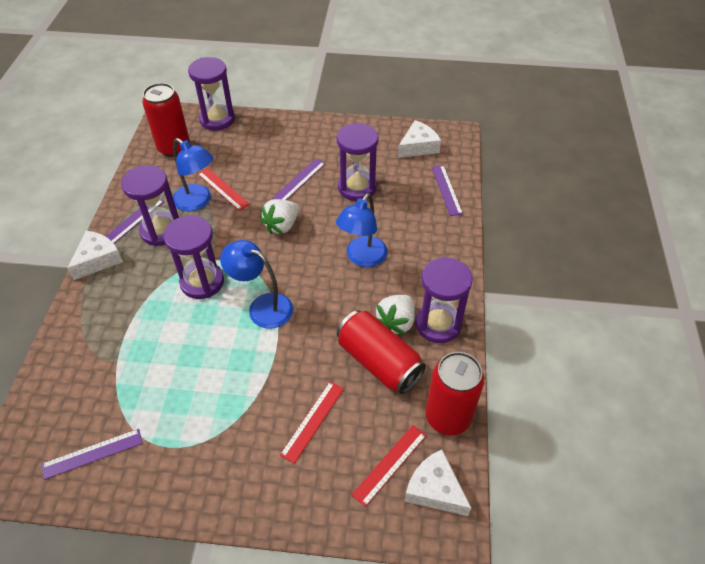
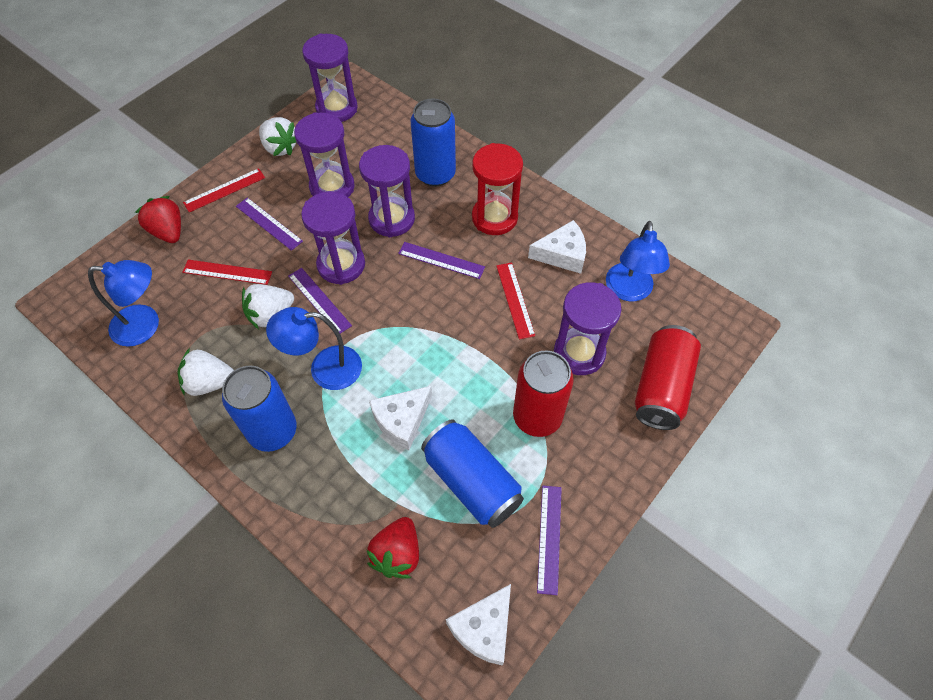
blue can: none = 0 -> [222,366,297,452] [410,99,456,186] [421,419,524,528] = 3
red can: [142,83,190,157] [337,310,426,394] [425,352,484,435] = 3 -> [513,350,574,437] [635,325,701,430] = 2
red hourglass: none = 0 -> [472,143,523,235] = 1
red strawberry: none = 0 -> [135,196,181,243] [367,517,419,579] = 2
white strawberry: [260,199,299,234] [376,295,415,335] = 2 -> [177,348,234,396] [242,284,294,329] [259,117,296,156] = 3

